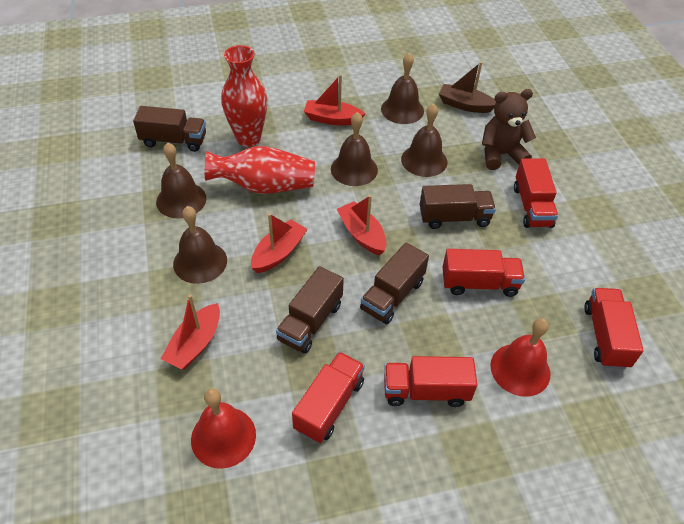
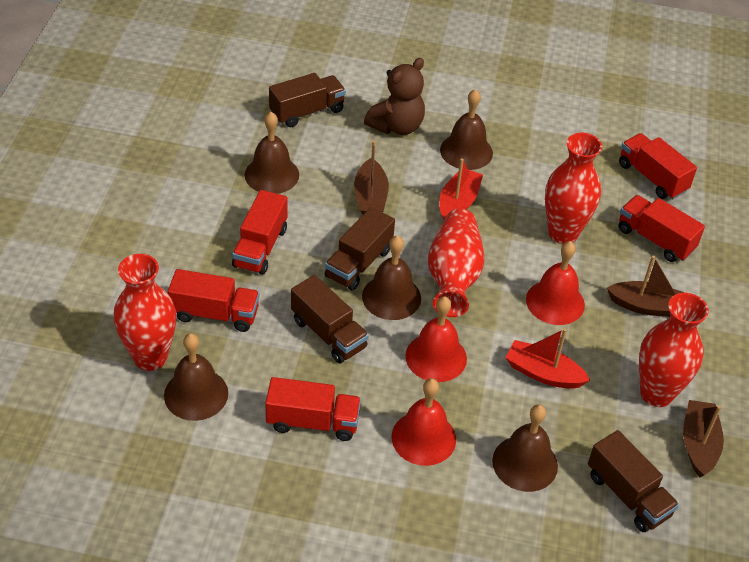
brown boat: [439,62,496,113] = 1 -> [354,141,389,214] [607,256,685,317] [683,400,724,477] = 3
red bell: [191,388,256,469] [490,318,550,397] = 2 -> [391,378,456,466] [405,297,467,382] [526,241,585,325] = 3
red boat: [161,295,220,370] [251,213,308,273] [304,74,365,125] [337,195,387,255] = 4 -> [439,159,483,220] [506,328,590,389] = 2
red vase: [205,146,315,194] [221,45,267,147] = 2 -> [114,254,176,371] [428,209,485,317] [545,133,602,244] [639,293,709,407] = 4

